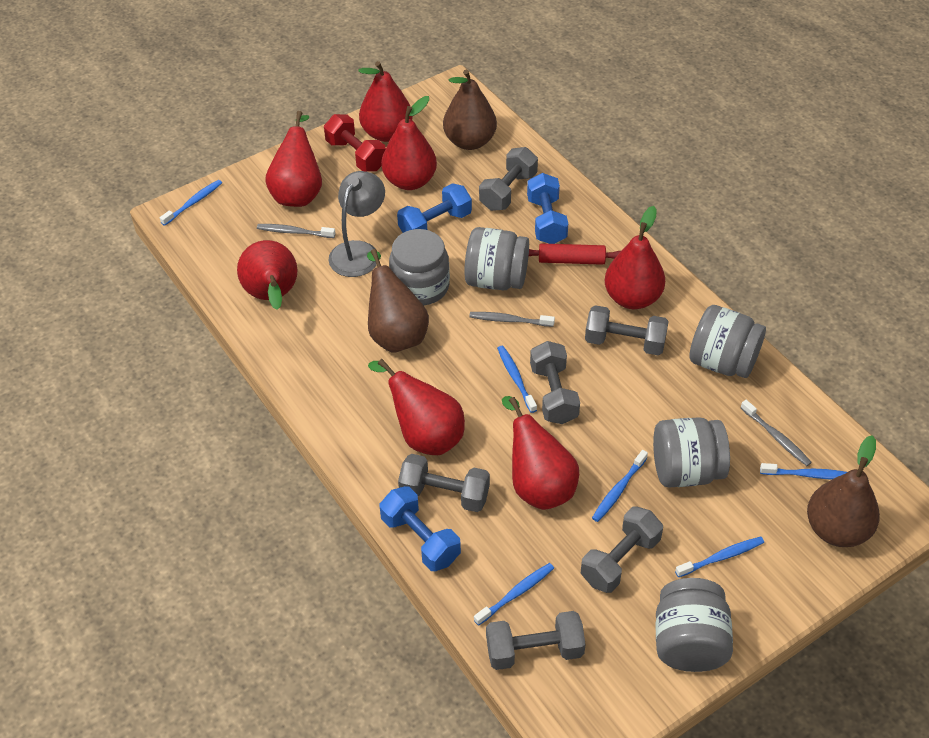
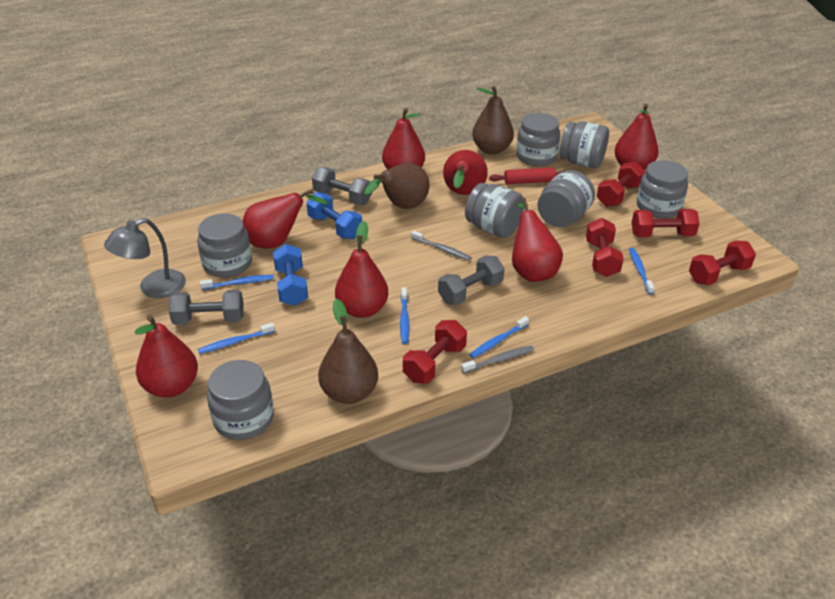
blue dumbbell: [380,486,461,571] [397,183,472,233] [527,173,568,244] = 3 -> [273,244,308,306] [306,192,362,239] = 2
blue toothbrush: [160,180,222,226] [474,563,554,626] [497,346,537,413] [592,450,648,522] [675,537,764,577] [760,463,847,480] = 6 -> [198,323,275,354] [200,275,274,290] [400,287,409,344] [469,316,529,358] [629,248,654,294] = 5
grey dumbbell: [398,454,490,512] [479,147,538,211] [486,611,586,670] [530,341,580,424] [581,506,663,593] [585,305,669,355] = 6 -> [169,290,244,325] [312,167,372,205] [438,255,505,305] = 3
grey jar: [389,229,450,306] [464,227,529,290] [653,417,730,488] [656,578,733,672] [689,305,766,378] = 5 -> [197,213,252,278] [207,360,274,440] [465,183,524,238] [516,113,560,166] [538,170,595,227] [559,121,609,168] [637,160,688,218] = 7
grey toothbrush: [257,224,335,238] [469,312,555,327] [741,400,812,466] = 3 -> [411,231,472,261] [461,346,534,373] = 2
red dumbbell: [324,114,386,172] = 1 -> [403,320,467,384] [586,218,624,277] [597,162,646,207] [631,209,700,237] [689,240,756,285] = 5

